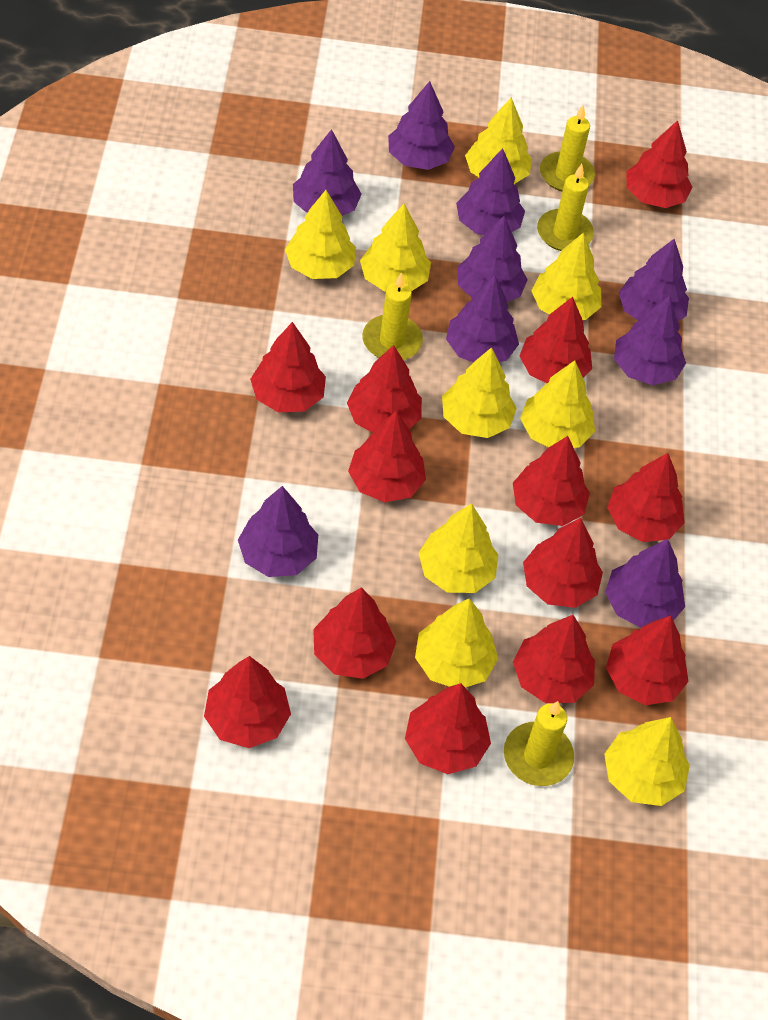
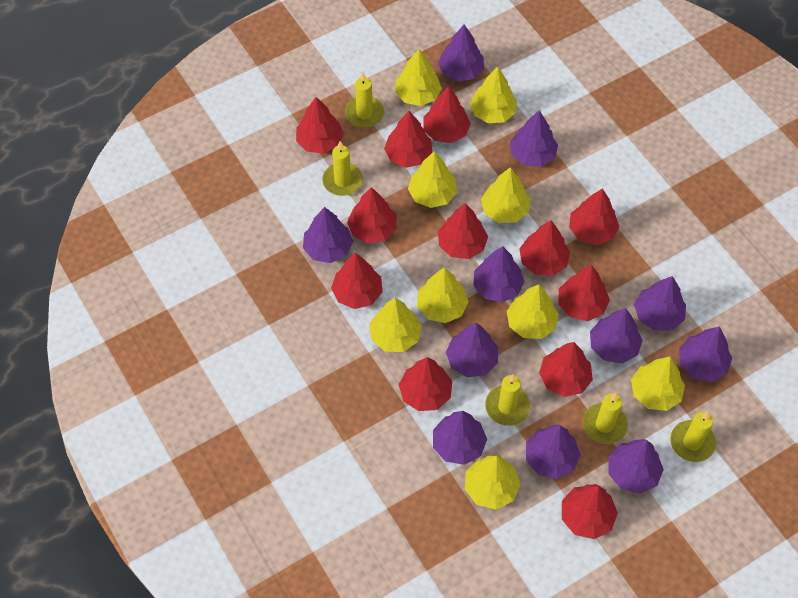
purple tree: [238,486,318,577] [293,129,362,216] [388,81,455,170] [446,276,519,362] [456,148,525,235] [457,216,528,302] [605,539,685,627] [614,296,686,385] [619,239,689,321] = 9 -> [303,207,353,263] [433,411,487,465] [438,24,484,81] [446,323,498,377] [473,246,525,302] [510,110,558,167] [526,425,581,479] [590,308,643,364] [608,439,664,494] [634,276,686,331] [679,326,732,382] = 11
red tree: [204,656,291,748] [250,322,326,412] [313,587,396,679] [347,345,422,433] [348,411,426,502] [405,683,491,774] [513,436,590,526] [513,615,595,703] [519,297,592,383] [523,518,603,608] [606,616,689,705] [607,453,685,542] [626,120,692,208] = 13 -> [296,97,344,154] [331,253,382,309] [347,187,397,244] [384,111,432,168] [399,357,452,411] [423,86,471,143] [438,203,488,259] [519,220,570,276] [539,342,593,397] [558,265,610,321] [562,484,618,539] [569,188,619,245] = 12
yellow candle: [362,272,423,360] [504,701,574,786] [537,164,594,251] [540,104,595,191] = 4 -> [322,141,363,196] [345,72,384,128] [485,374,530,426] [583,393,628,444] [670,412,716,462] = 5

